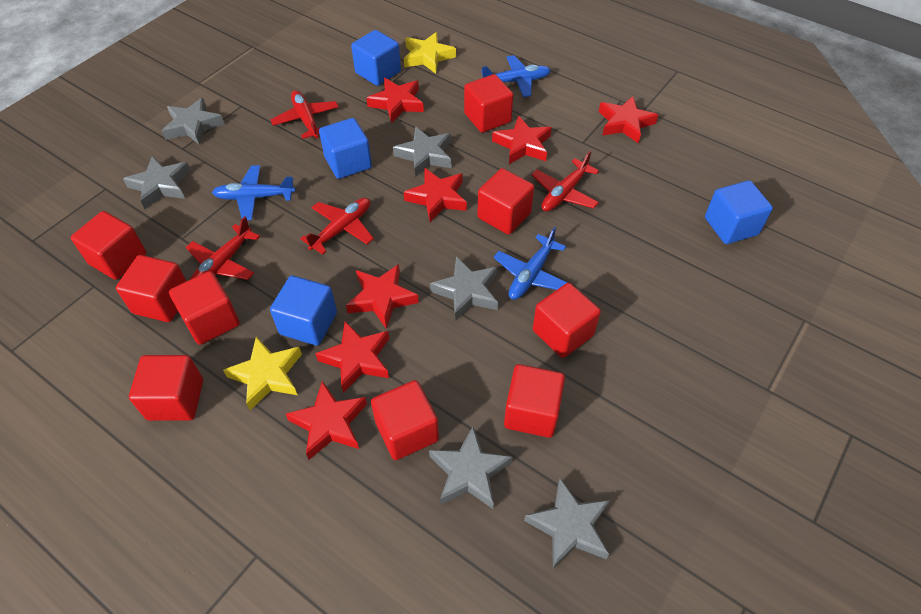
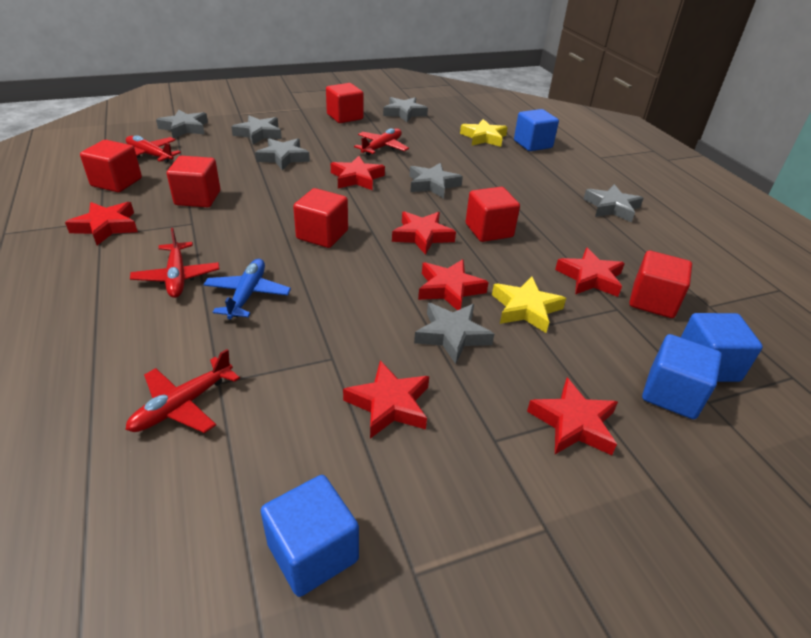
blue plane: [212,165,295,220] [481,55,551,97] [494,227,568,300] = 3 -> [203,259,291,319] = 1
grey star: [123,156,191,209] [162,97,224,145] [393,126,452,177] [429,427,513,509] [430,256,498,321] [524,478,610,569] = 6 -> [156,109,208,138] [231,115,282,145] [255,138,310,170] [383,97,428,122] [409,163,463,198] [414,303,494,364] [584,184,644,223] = 7
red cube: [71,211,146,280] [116,255,186,322] [129,355,203,421] [169,271,240,345] [371,380,439,460] [464,74,513,132] [477,168,534,235] [504,364,565,438] [533,283,601,358] = 9 -> [80,140,142,192] [167,156,220,207] [293,188,348,248] [326,83,363,123] [466,187,520,242] [629,251,692,318] = 6

